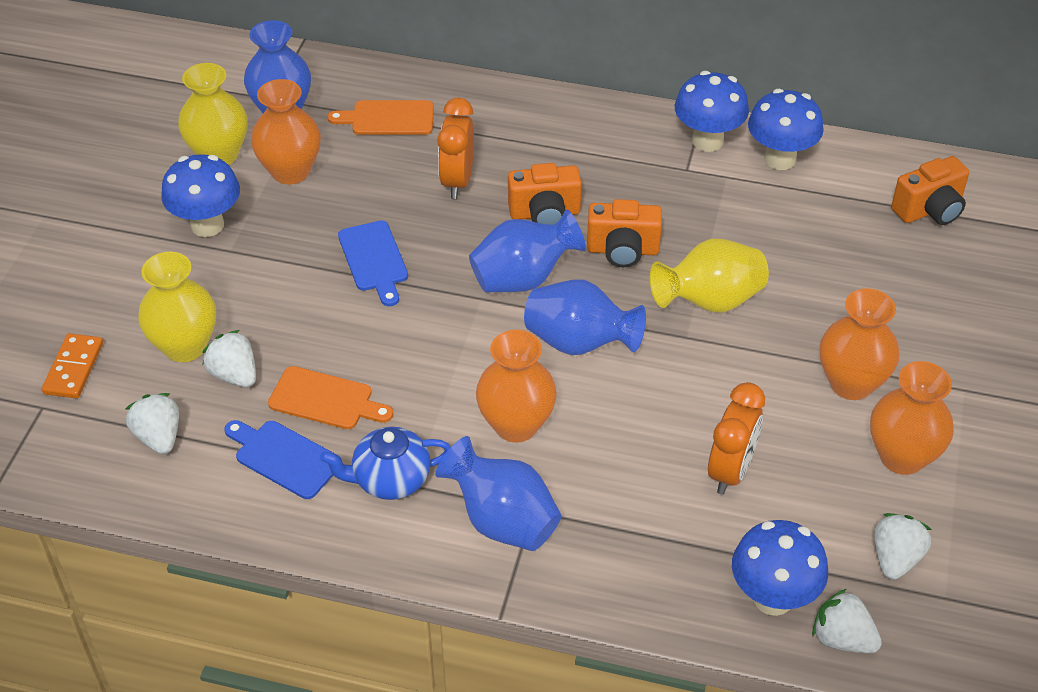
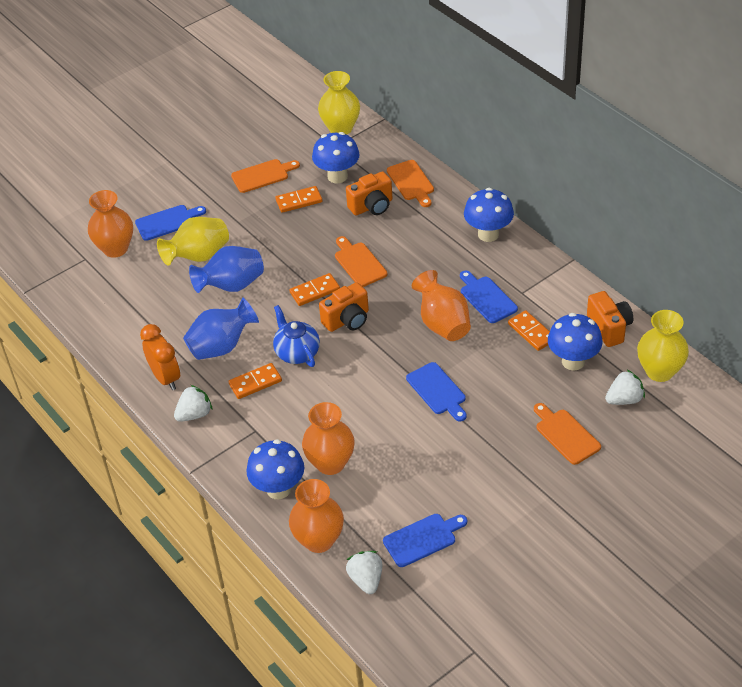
blue cutting board: [224,420,342,499] [338,220,408,306] = 2 -> [135,205,206,241] [383,514,467,567] [406,362,467,421] [460,271,518,323] = 4
blue vase: [244,20,311,113] [435,436,562,551] [469,209,586,293] [524,280,646,355] = 4 -> [183,297,259,360] [189,246,264,293] = 2
orange clock: [437,98,474,199] [708,382,765,495] = 2 -> [140,324,180,390] = 1
orange cutting board: [268,366,393,429] [328,100,434,135] = 2 -> [231,159,300,193] [335,236,387,287] [387,160,434,207] [534,403,601,465] = 4
orange domino: [42,333,103,399] = 1 -> [228,363,282,399] [275,186,322,213] [290,273,340,306] [508,310,550,351] = 4
white strawberry: [125,393,179,454] [202,330,256,387] [812,589,882,653] [874,513,932,580] = 4 -> [174,385,212,422] [346,551,382,594] [605,370,645,405] = 3

